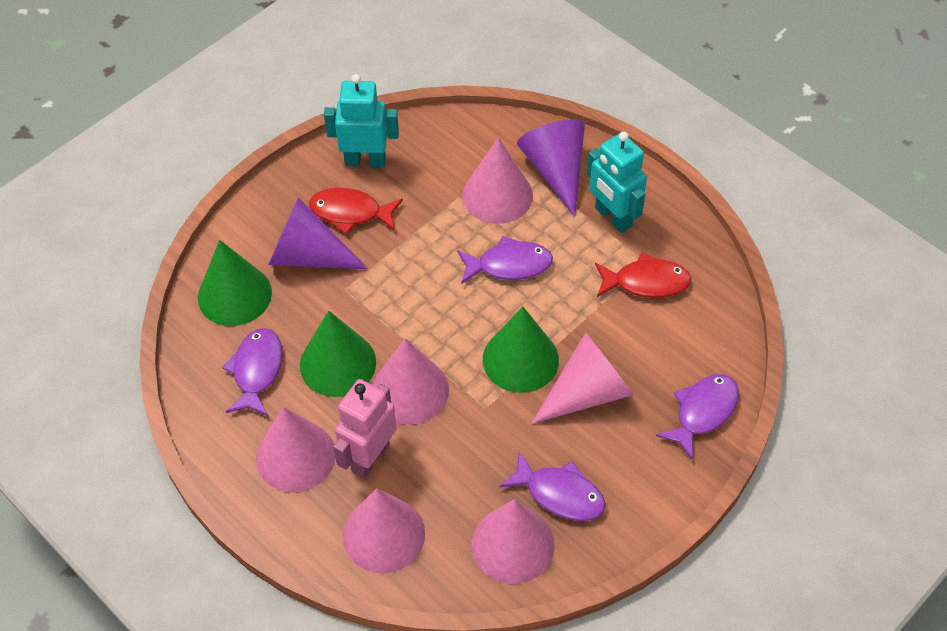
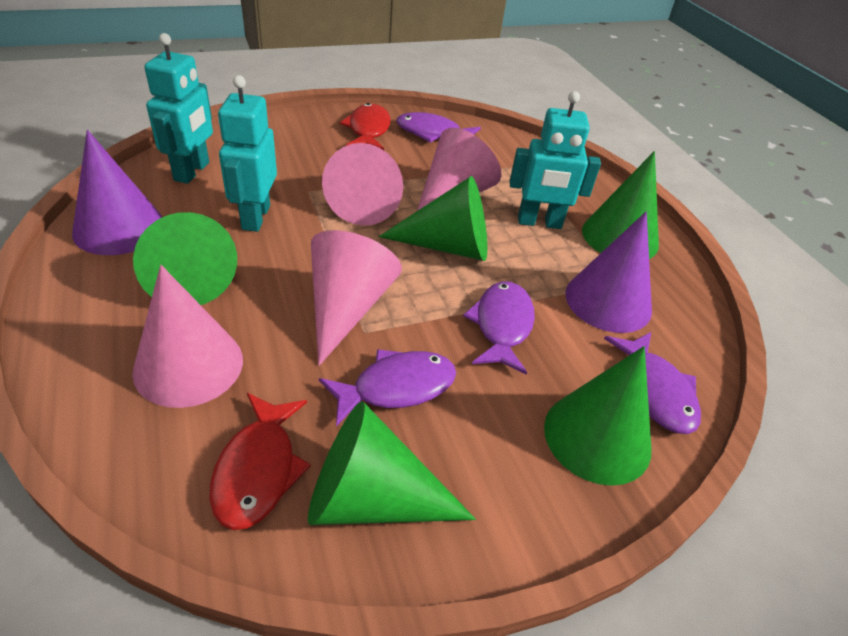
green cone: [198,240,272,326] [300,311,376,397] [483,307,559,393] = 3 -> [133,212,237,305] [308,401,476,525] [378,176,487,261] [544,346,652,486] [582,151,659,259] = 5
pink cone: [256,407,335,492] [343,489,425,573] [373,338,449,424] [462,137,533,224] [471,499,555,584] [531,332,634,424] = 6 -> [132,265,243,408] [311,230,402,366] [322,143,403,226] [417,128,501,211] = 4
pink robot: [333,379,397,479] = 1 -> none = 0
turquoise robot: [324,74,399,167] [587,132,647,233] = 2 -> [144,33,213,184] [218,75,277,232] [510,91,601,229] = 3

